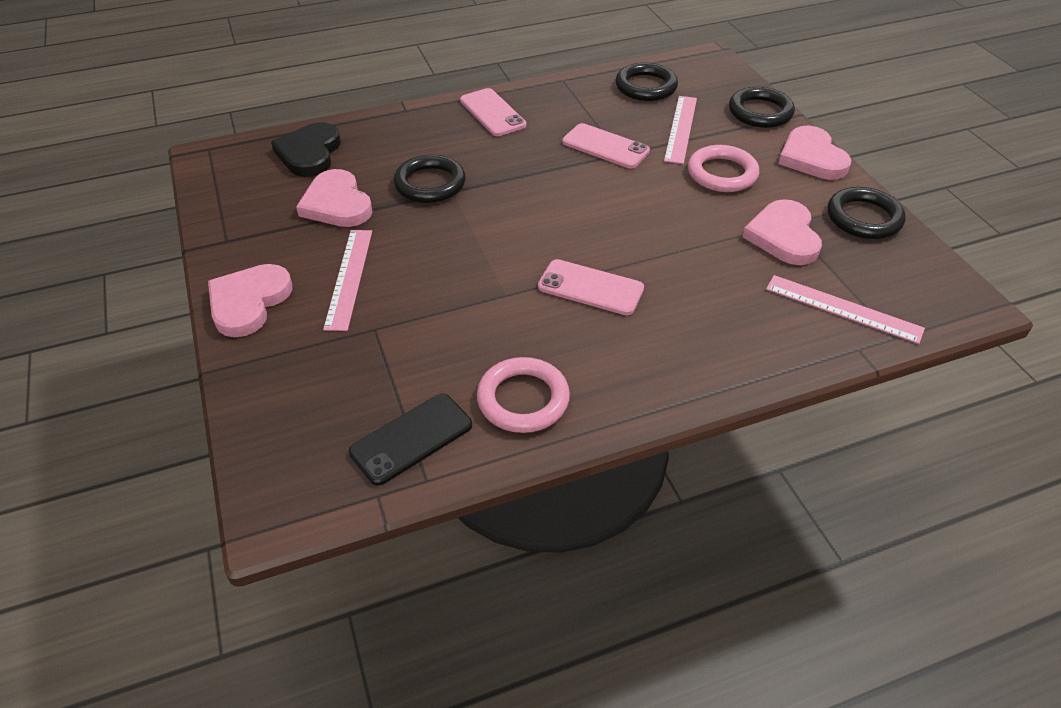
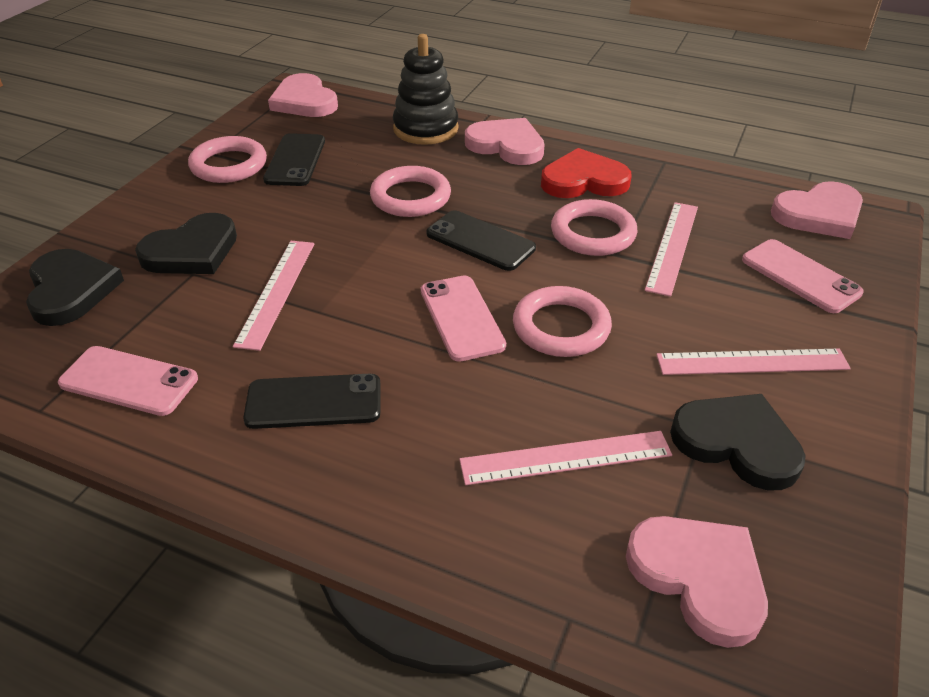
black heart: [271,122,341,177] = 1 -> [26,249,124,326] [135,213,237,274] [670,394,806,491] = 3
black phone: [349,393,472,486] = 1 -> [243,374,381,429] [263,133,325,186] [427,210,536,271] = 3
black ring: [394,154,466,203] [616,62,678,101] [729,87,795,128] [827,187,906,239] = 4 -> none = 0
black stacking toy: none = 0 -> [393,34,459,145] = 1
pink ring: [477,357,570,433] [688,145,759,192] = 2 -> [188,136,267,183] [370,166,451,217] [513,286,612,357] [551,199,638,256] = 4
pink ruler: [323,230,372,331] [664,96,697,164] [766,275,925,344] = 3 -> [233,241,314,351] [459,431,672,485] [645,202,698,297] [656,349,851,375] = 4
red heart: none = 0 -> [541,148,632,198] = 1

